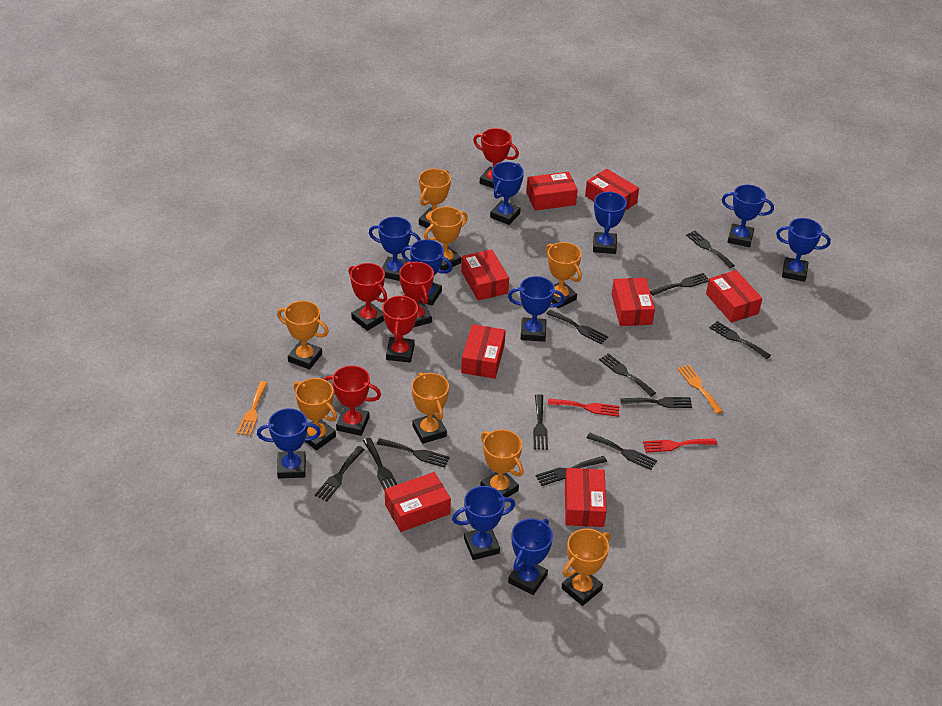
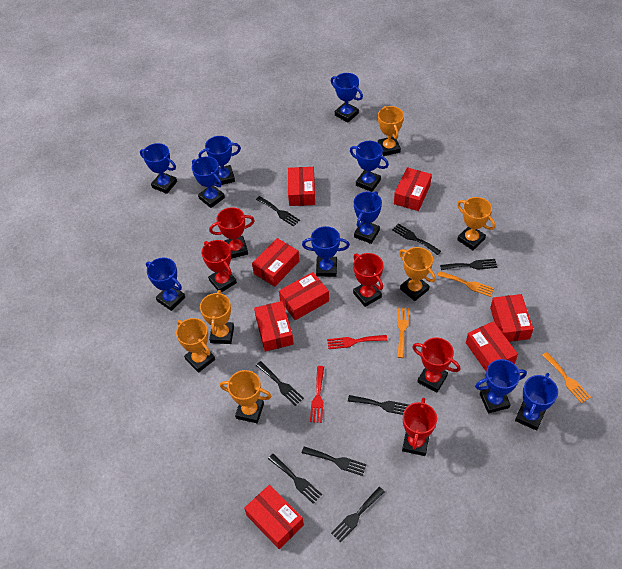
black fork: [315,446,365,501] [363,438,398,491] [377,438,450,468] [533,394,548,450] [535,456,607,486] [546,310,608,344] [586,433,657,470] [599,353,656,397] [620,397,692,408] [650,273,709,296] [686,231,735,268] [709,321,771,359] = 12 -> [256,196,300,227] [256,361,304,406] [268,454,322,504] [302,446,366,476] [331,487,385,543] [348,395,409,415] [392,224,441,255] [440,259,497,270] = 8
orange fork: [237,381,268,436] [677,364,723,414] = 2 -> [397,307,409,358] [437,271,494,297] [542,352,591,404] = 3
orange trophy: [277,301,329,370] [294,378,337,450] [412,372,449,444] [419,169,451,228] [424,206,468,270] [480,429,524,497] [546,242,582,308] [561,529,610,606] = 8 -> [176,318,215,373] [200,290,234,344] [220,370,271,423] [378,106,404,156] [399,247,436,301] [457,197,495,250] = 6

